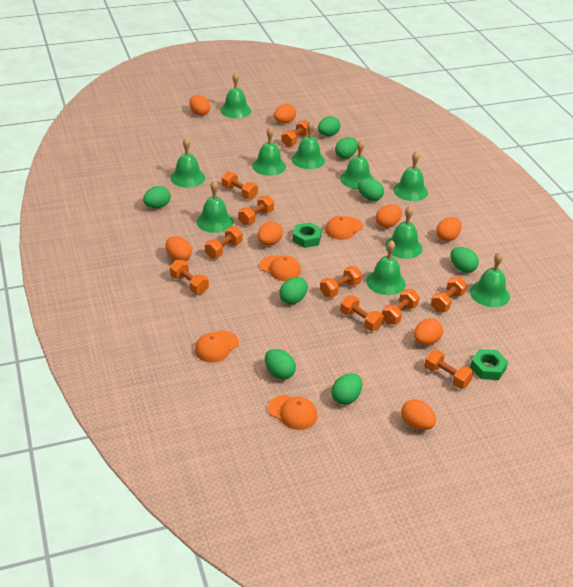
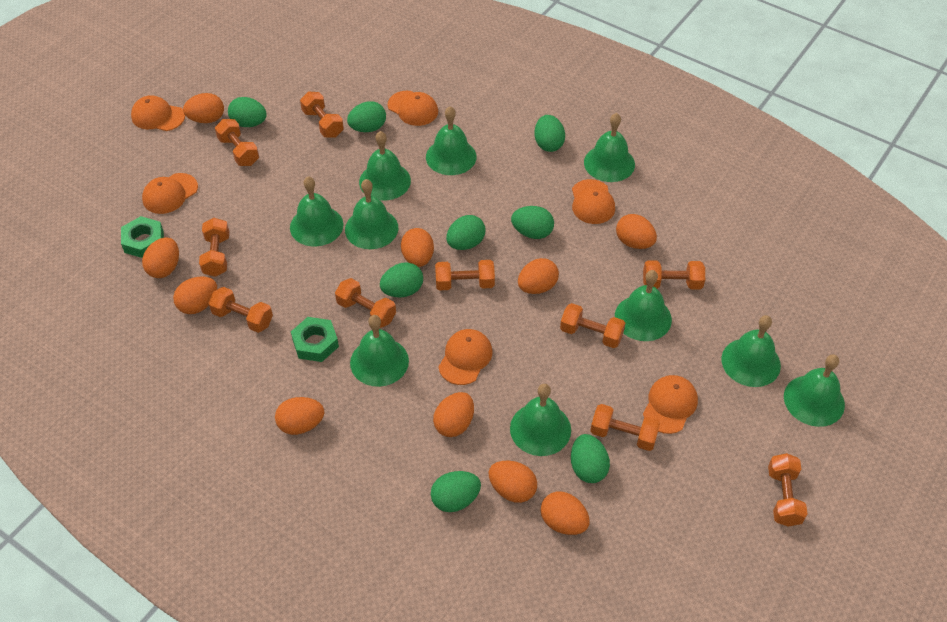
orange cap: [195,330,239,363] [260,255,301,281] [268,395,318,430] [325,216,363,240] = 4 -> [131,95,185,131] [142,173,198,214] [388,91,438,126] [438,329,492,385] [572,179,615,224] [643,375,698,434] = 6
orange egg: [165,236,192,261] [190,95,210,116] [257,221,283,245] [274,104,296,123] [376,204,402,228] [401,399,436,430] [414,318,443,345] [436,217,461,242] = 8 -> [142,237,179,278] [173,277,217,314] [183,93,224,123] [275,397,324,435] [401,228,434,267] [433,392,474,437] [489,460,537,503] [518,258,559,294] [541,492,590,535] [616,214,657,249] = 10

